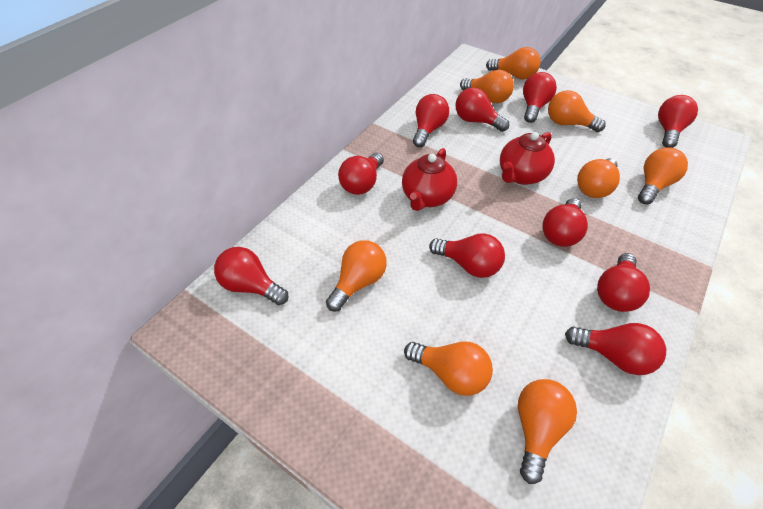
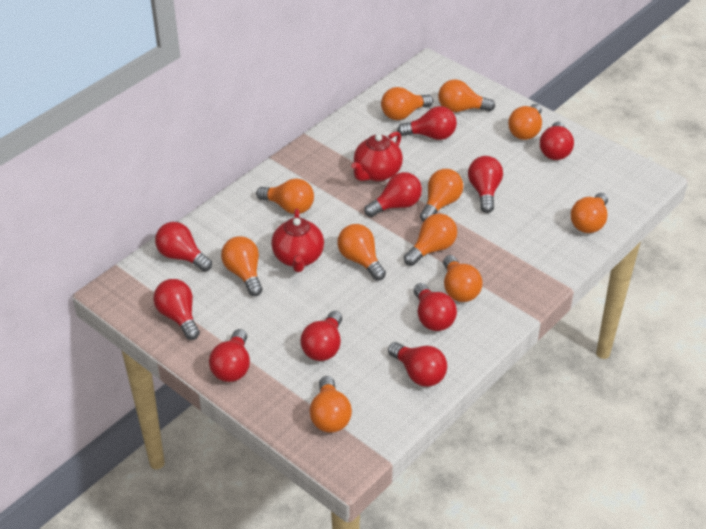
orange light bulb: [326,240,387,311] [404,341,493,396] [460,70,514,103] [486,47,541,80] [518,379,577,484] [548,90,606,132] [577,158,620,198] [638,147,688,204] = 8 -> [221,236,263,296] [256,178,314,214] [309,376,352,433] [337,224,386,281] [381,87,433,120] [404,214,457,266] [420,169,463,222] [438,79,495,112] [443,255,482,302] [508,104,542,140] [571,193,608,233] = 11

